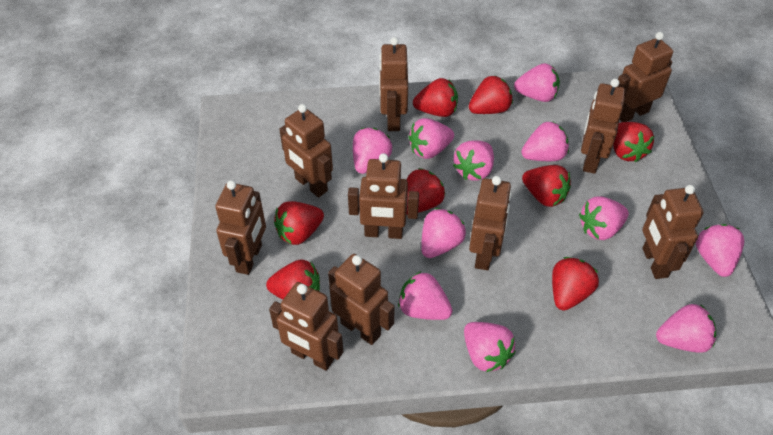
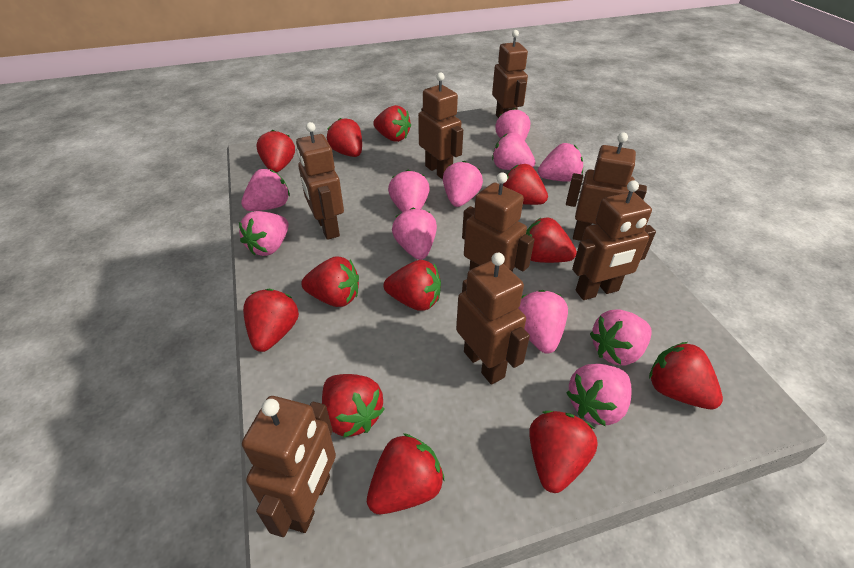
brown robot: [215,180,266,275] [269,282,343,371] [279,104,333,198] [328,254,394,345] [348,153,419,239] [379,37,408,131] [469,176,512,270] [581,79,626,174] [618,32,673,122] [642,185,704,279] = 10 -> [242,396,336,537] [296,122,344,240] [418,72,463,180] [456,253,530,385] [462,172,535,272] [492,30,528,118] [566,132,647,241] [572,180,656,300] = 8
red strawberry: [266,259,320,300] [274,201,324,245] [406,168,446,215] [413,78,458,117] [469,75,513,114] [522,165,571,207] [552,257,599,311] [613,122,654,163] = 8 -> [243,289,299,352] [256,130,295,172] [301,256,359,307] [322,374,385,438] [327,118,362,157] [367,433,445,514] [373,105,411,142] [384,260,441,311] [503,164,548,205] [526,218,577,263] [529,411,598,493] [649,342,723,409] = 12

